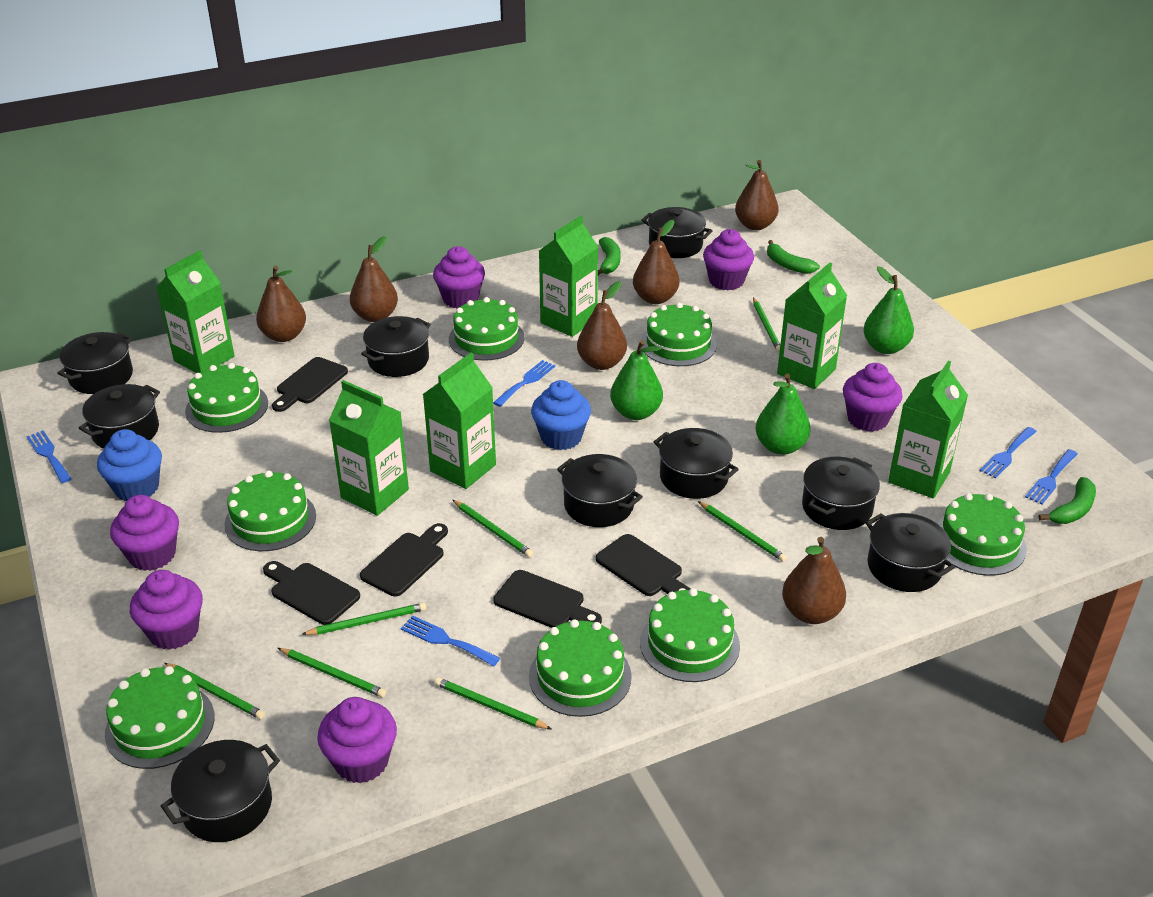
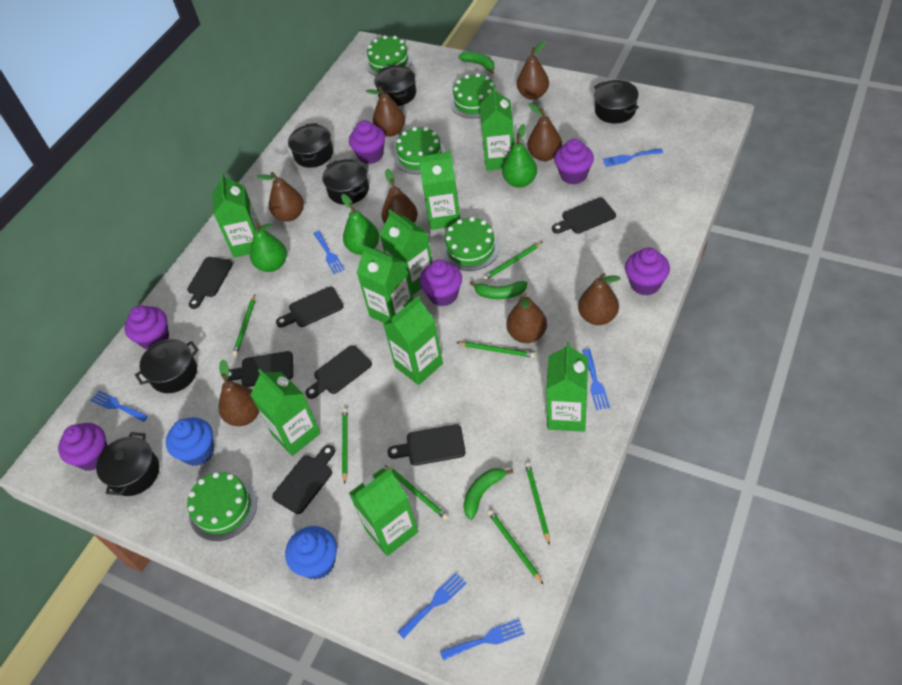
black cutting board: [263,561,360,625] [272,357,348,412] [360,523,448,597] [493,570,602,628] [596,534,690,596] = 5 -> [187,257,233,309] [227,351,293,387] [272,445,335,514] [276,287,344,328] [305,345,372,399] [387,424,466,466] [552,198,616,234] = 7
black pot: [57,332,133,394] [78,384,160,449] [161,740,280,842] [361,316,431,377] [557,454,643,527] [641,207,713,258] [654,428,739,499] [802,456,880,530] [866,513,955,592] = 9 -> [96,432,159,496] [135,339,199,393] [288,123,333,168] [322,159,369,205] [374,65,416,106] [594,80,639,123] = 6
blue fork: [26,430,72,483] [401,616,500,666] [493,360,555,407] [980,427,1037,478] [1025,449,1078,504] = 5 -> [91,391,148,422] [313,231,345,274] [398,573,467,639] [440,619,525,660] [582,349,610,410] [603,148,663,167] = 6
brown pear: [256,266,306,342] [350,236,398,322] [577,281,627,370] [633,220,679,304] [735,160,779,230] [782,537,846,624] = 6 -> [219,359,259,426] [257,172,304,221] [366,87,405,137] [381,169,418,224] [507,293,547,343] [517,41,549,100] [527,103,562,161] [578,273,621,325] = 8
green cake: [105,666,214,769] [185,363,268,433] [224,471,316,551] [449,297,524,361] [529,619,632,717] [640,588,740,682] [641,303,717,366] [937,493,1027,576] = 8 -> [187,472,257,541] [366,35,412,76] [394,127,446,174] [442,217,500,271] [451,73,496,118] = 5
green carton: [156,250,235,373] [329,380,409,516] [423,353,496,489] [539,216,598,337] [777,263,847,389] [888,361,968,498] = 6 -> [213,173,260,258] [250,369,321,456] [349,468,418,556] [357,245,413,323] [380,209,432,295] [383,296,443,385] [418,152,460,230] [480,86,514,171] [546,342,588,432] = 9

